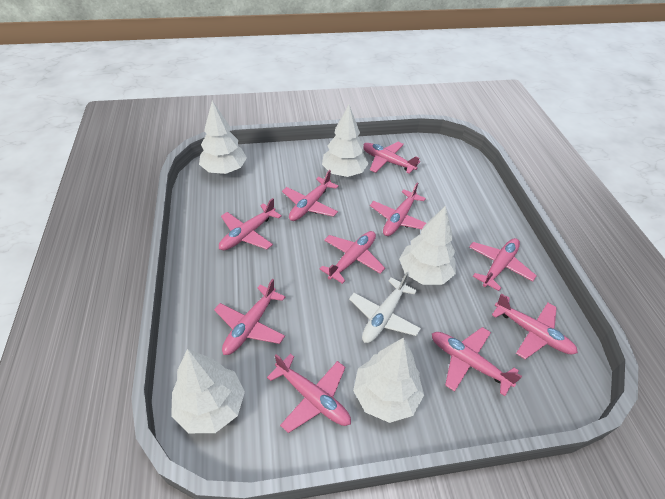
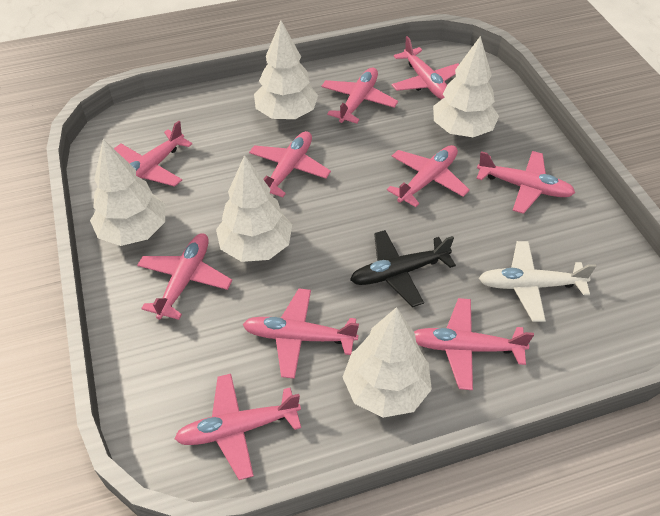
black plane: none = 0 -> [350,230,456,307] = 1

